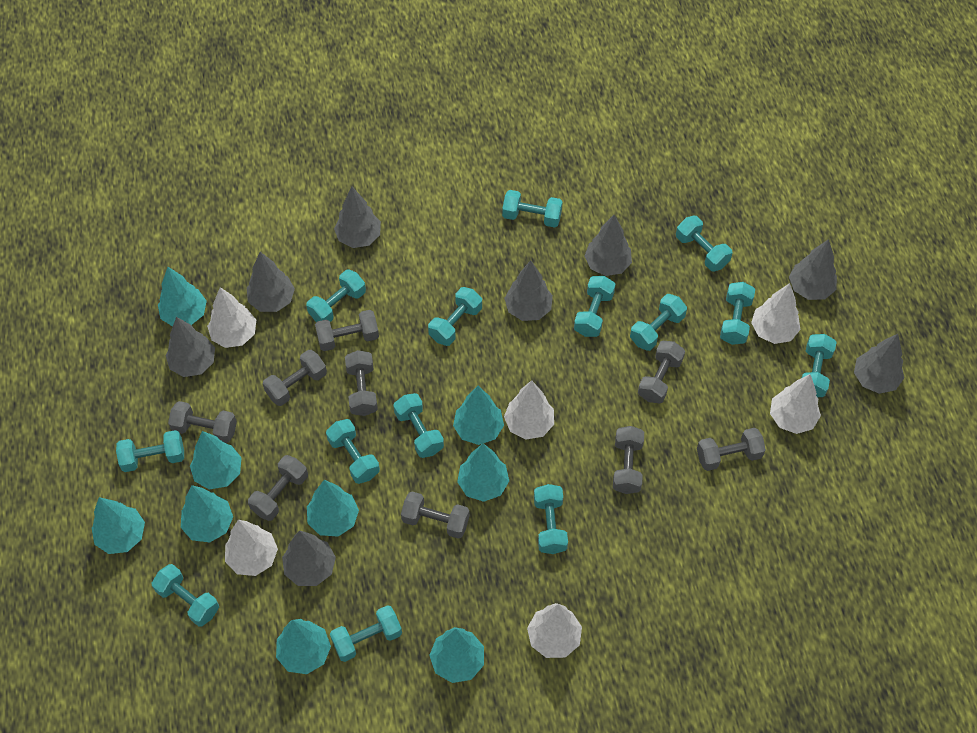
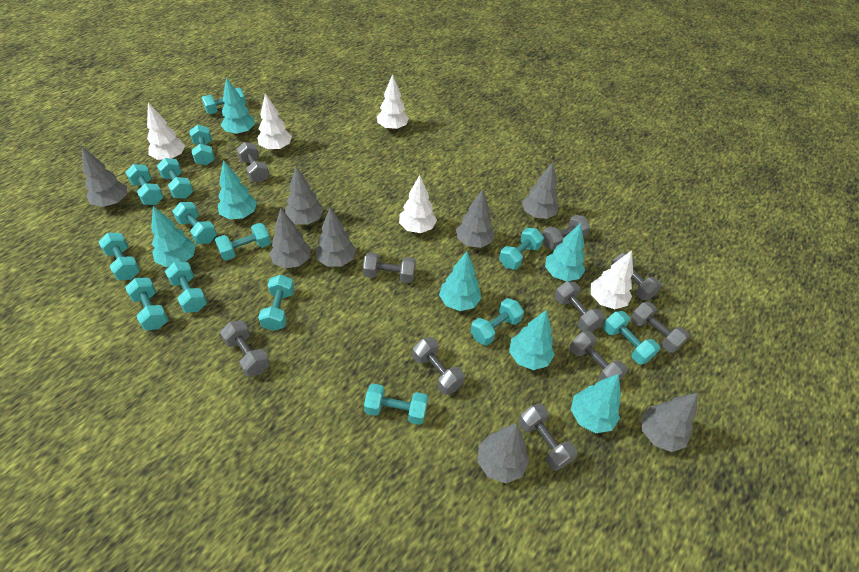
grey dumbbell: [168,401,237,443] [248,455,308,521] [263,350,327,406] [315,310,379,351] [345,350,378,416] [401,491,470,539] [613,426,644,494] [638,341,685,403] [697,428,766,471] = 9 -> [220,320,270,377] [237,142,269,182] [363,252,416,283] [413,337,465,395] [519,404,578,471] [542,215,590,250] [554,281,605,332] [570,331,628,381] [610,253,662,300] [630,301,690,353] = 10
turquoise tree: [92,497,145,554] [158,267,207,327] [181,485,233,542] [190,431,242,489] [276,619,331,674] [307,480,359,537] [429,627,484,683] [453,386,504,445] [457,443,509,502] = 9 -> [151,206,196,267] [218,160,257,219] [221,77,255,135] [439,251,482,311] [509,310,555,370] [545,223,585,281] [571,374,621,433] = 7
white tree: [207,287,256,348] [225,520,278,576] [504,380,554,440] [527,603,582,658] [751,283,800,344] [770,374,821,434] = 6 -> [147,102,185,160] [257,93,292,151] [377,74,409,131] [399,175,437,233] [591,250,633,309] = 5

